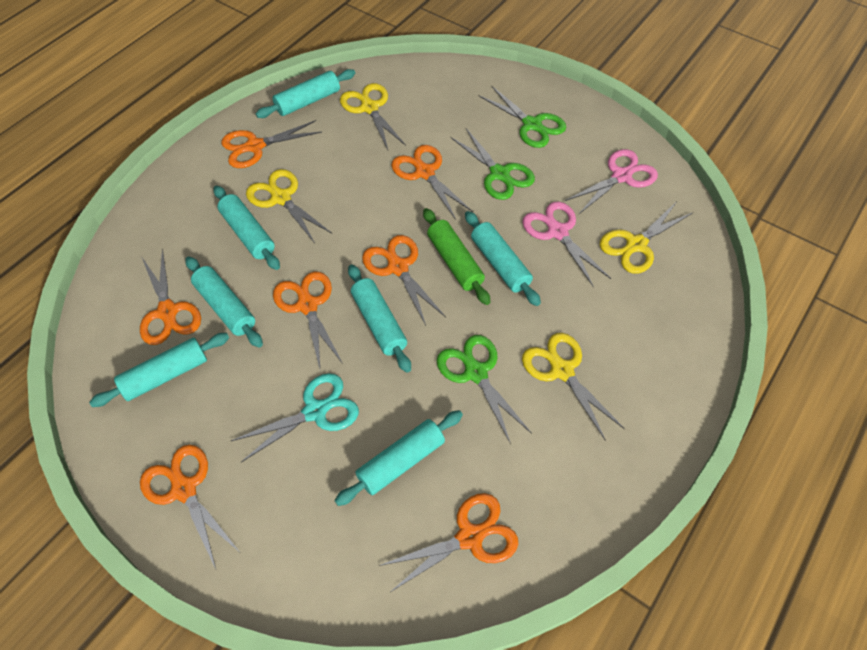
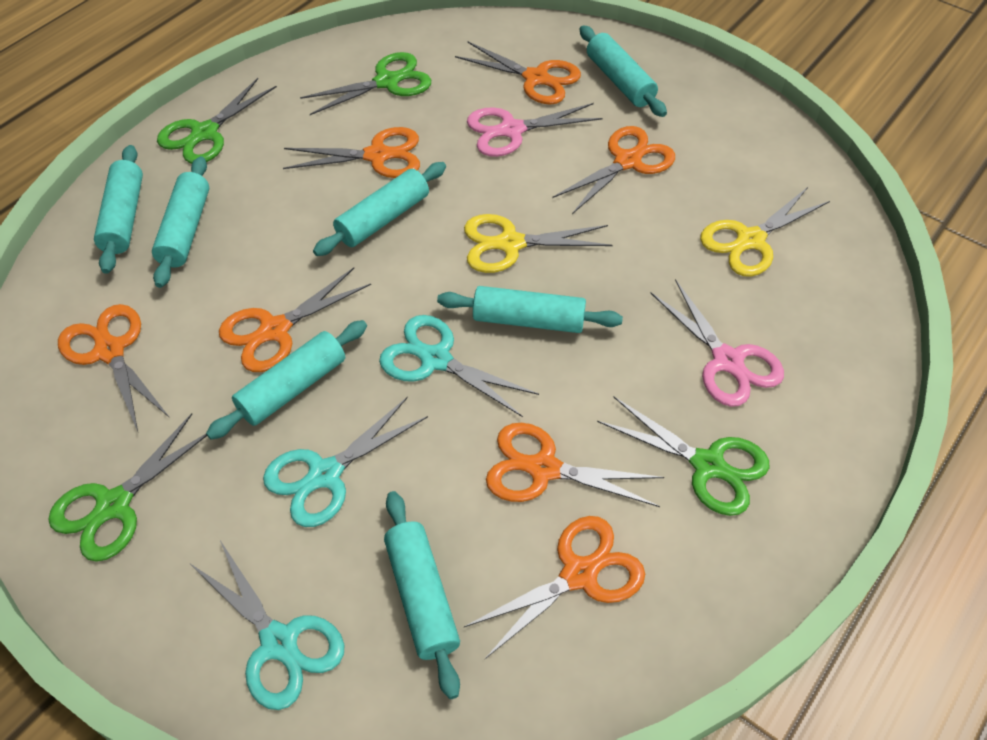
green rolling pin: [423,208,491,305] = 1 -> none = 0
green scissors: [437,335,532,444] [451,128,535,200] [479,86,566,148] = 3 -> [48,413,207,562] [157,78,277,164] [300,52,431,115] [597,397,769,516] = 4
turquoise scissors: [231,373,359,462] = 1 -> [191,541,344,710] [263,397,428,527] [379,315,539,417] = 3
yellow scissors: [246,169,332,243] [340,83,406,150] [522,333,625,441] [600,201,694,274] = 4 -> [464,214,612,273] [700,187,830,277] = 2

